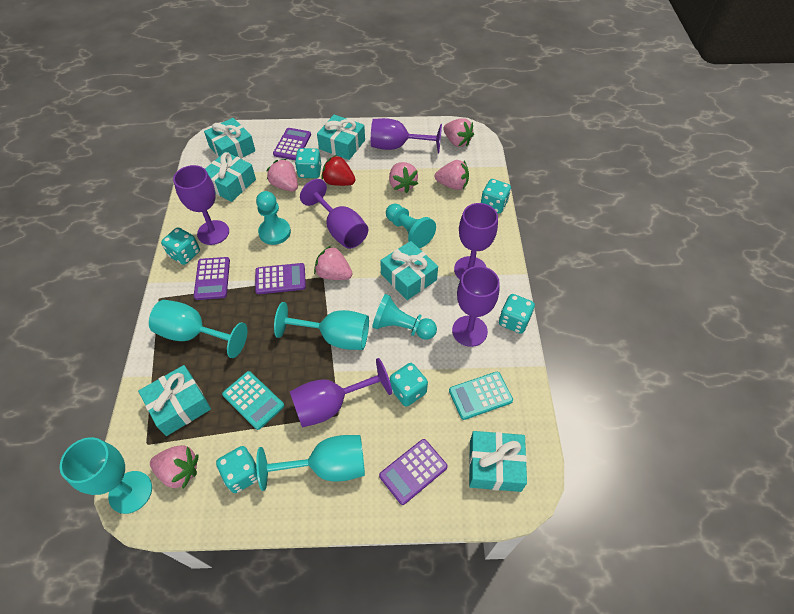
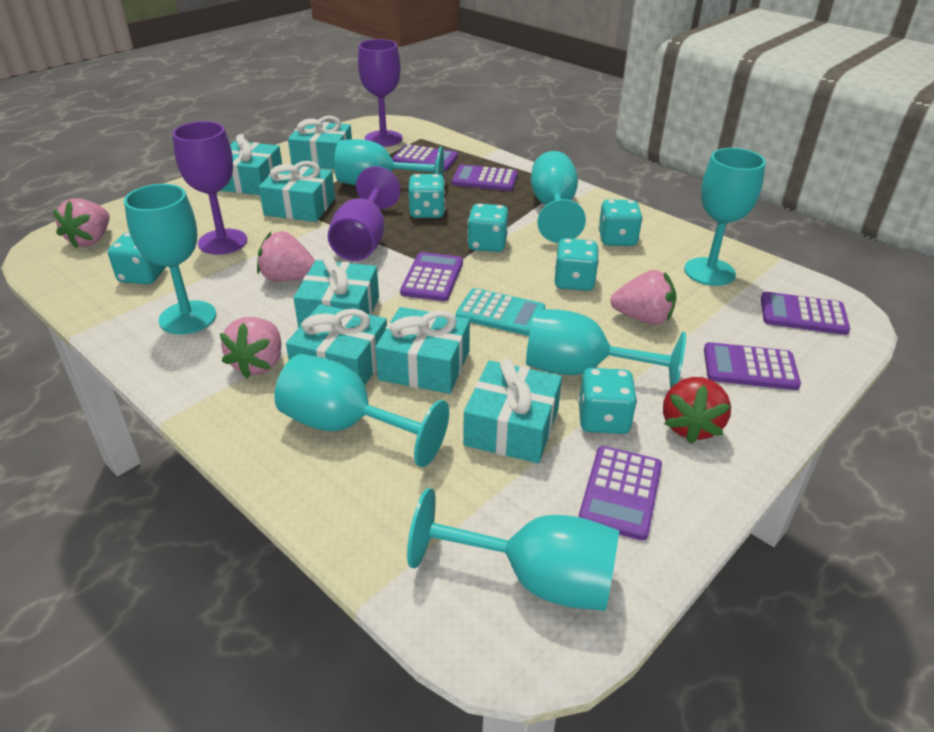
pink strawberry: [150,445,198,489] [266,159,298,191] [314,246,353,280] [389,162,418,193] [435,160,469,190] [443,118,474,147] = 6 -> [53,198,110,249] [220,317,281,379] [257,231,315,282] [610,270,677,325] = 4
purple calculator: [194,257,230,300] [255,263,306,294] [273,128,311,160] [379,439,448,505] = 4 -> [392,144,458,171] [400,252,463,301] [452,165,518,191] [579,446,662,541] [704,342,801,390] [761,292,850,335] = 6
purple goblet: [173,165,229,245] [290,358,392,427] [300,179,368,249] [371,118,442,153] [452,266,500,347] [454,203,498,279] = 6 -> [172,121,247,255] [328,166,401,261] [358,39,403,147] = 3
turquoise calculator: [222,371,284,430] [449,372,513,420] = 2 -> [456,288,545,336] = 1
turquoise gift: [138,365,211,436] [204,118,255,159] [205,152,256,202] [317,114,365,160] [380,241,438,300] [469,431,527,492] = 6 -> [220,134,282,195] [259,161,335,222] [286,304,387,385] [288,116,352,169] [294,254,379,328] [375,307,470,394] [463,359,562,464] = 7
turquoise goblet: [60,437,152,514] [149,300,247,358] [256,435,365,491] [274,302,369,350] = 4 -> [124,184,216,334] [275,354,449,467] [334,139,444,185] [407,488,619,611] [526,309,686,389] [531,151,586,243] [684,148,766,286] = 7
turquoise pawn: [256,191,291,245] [372,294,437,340] [386,204,436,248] = 3 -> none = 0

